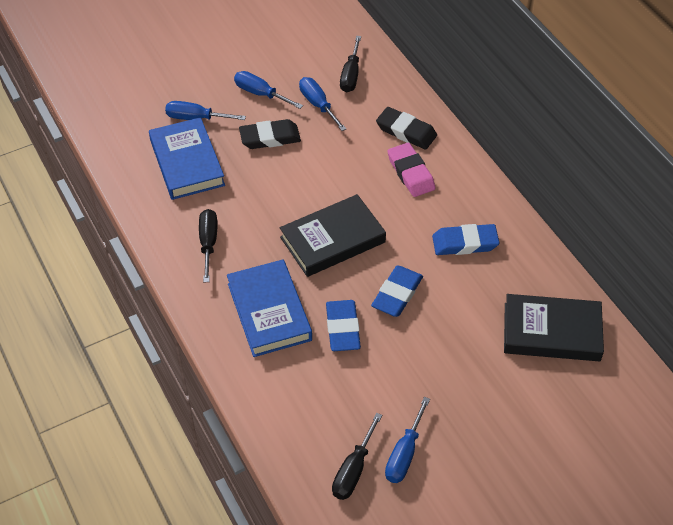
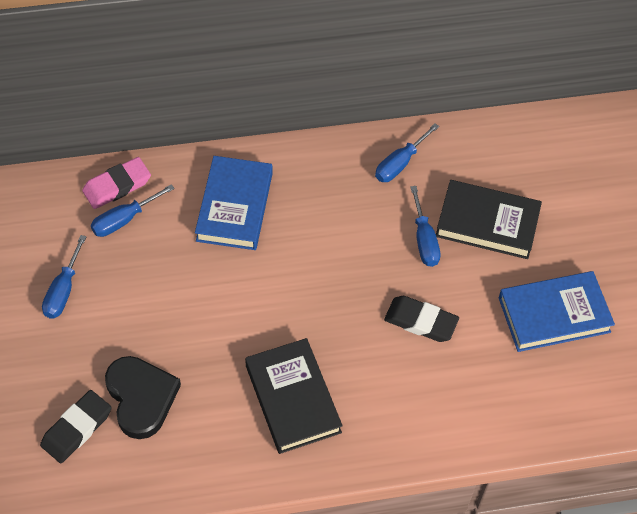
black heart: none = 0 -> [105,356,181,439] = 1
black screwdriver: [199,209,218,282] [332,413,382,500] [340,36,361,93] = 3 -> none = 0
blue eraser: [326,300,361,351] [371,266,423,317] [432,224,499,255] = 3 -> none = 0

